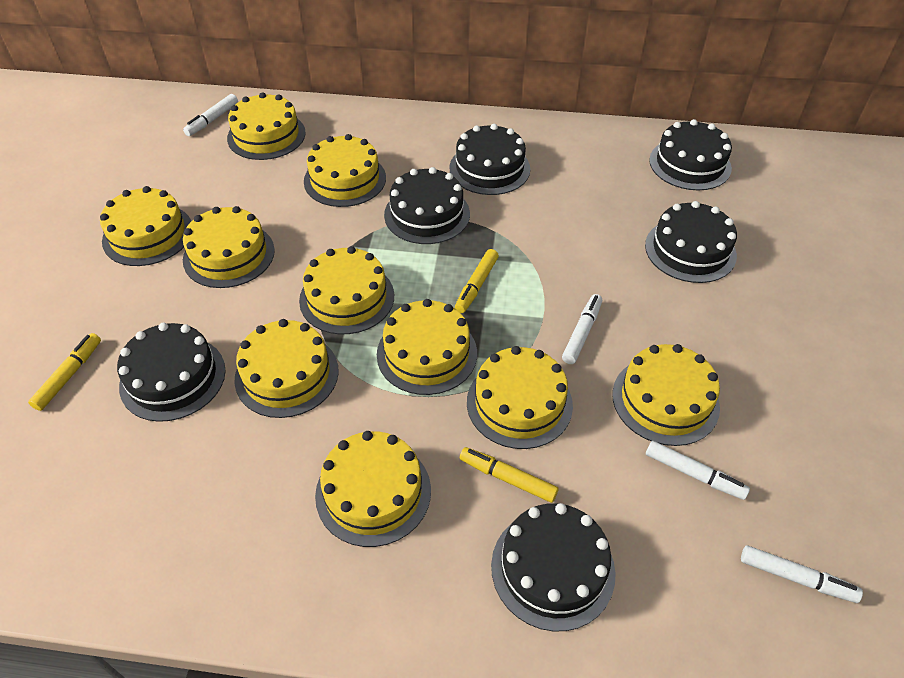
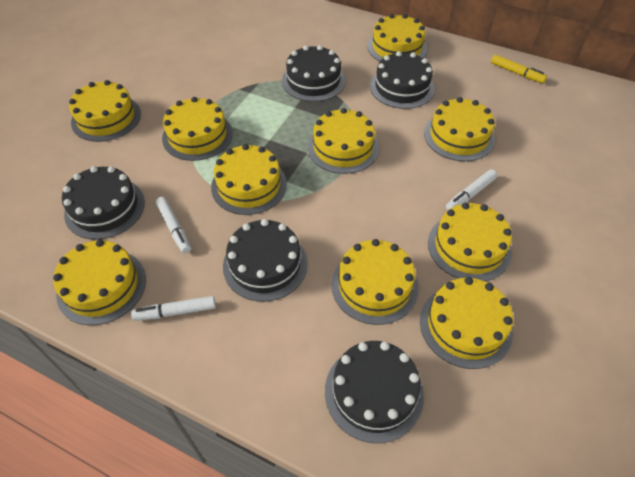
black cake: [117,322,226,422] [384,167,470,244] [449,124,530,195] [491,503,616,631] [645,201,737,283] [649,119,732,190] = 6 -> [62,166,145,240] [223,219,307,302] [282,45,346,102] [325,341,424,443] [370,51,435,109] = 5
white marker: [183,94,238,136] [562,294,602,364] [646,441,750,500] [741,545,863,603] = 4 -> [131,296,216,321] [156,197,191,253] [446,170,497,210] = 3
yellow marker: [28,333,101,411] [455,249,499,313] [460,447,559,503] = 3 -> [491,54,547,83] = 1

